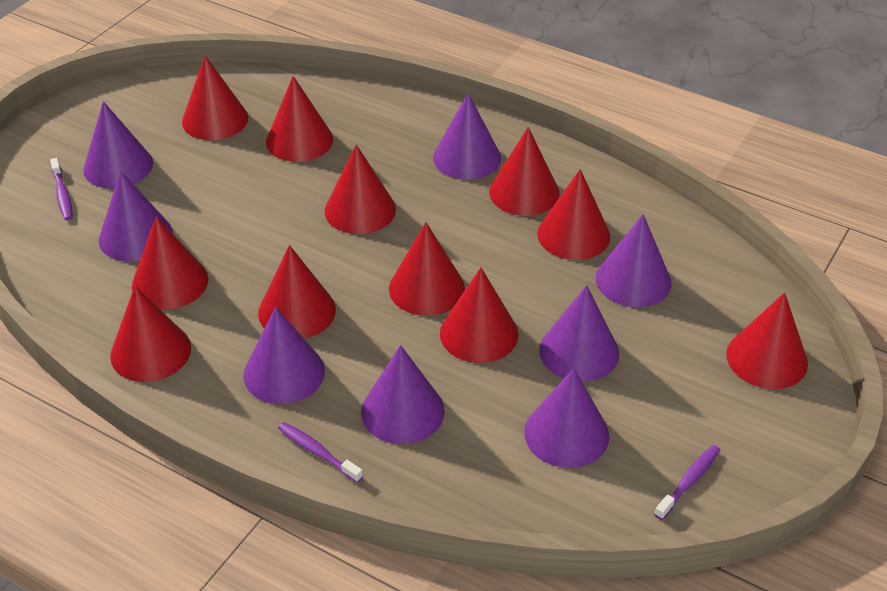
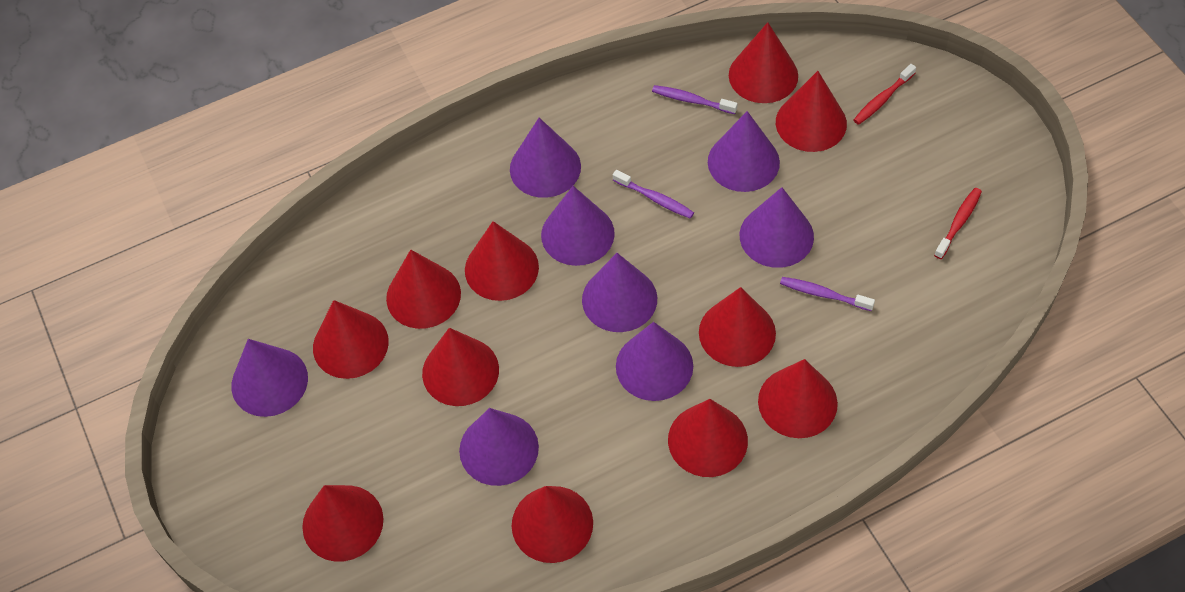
red toothbrush: none = 0 -> [853,64,916,125] [934,188,982,259] = 2

